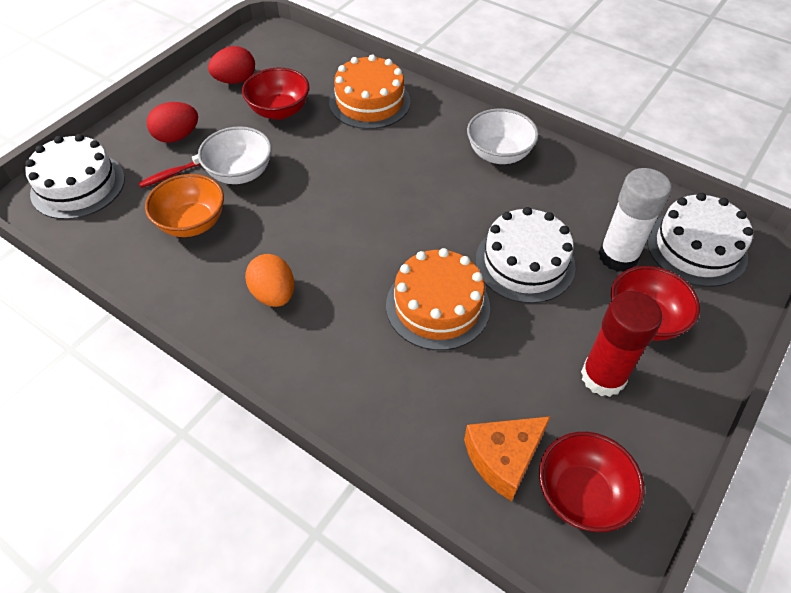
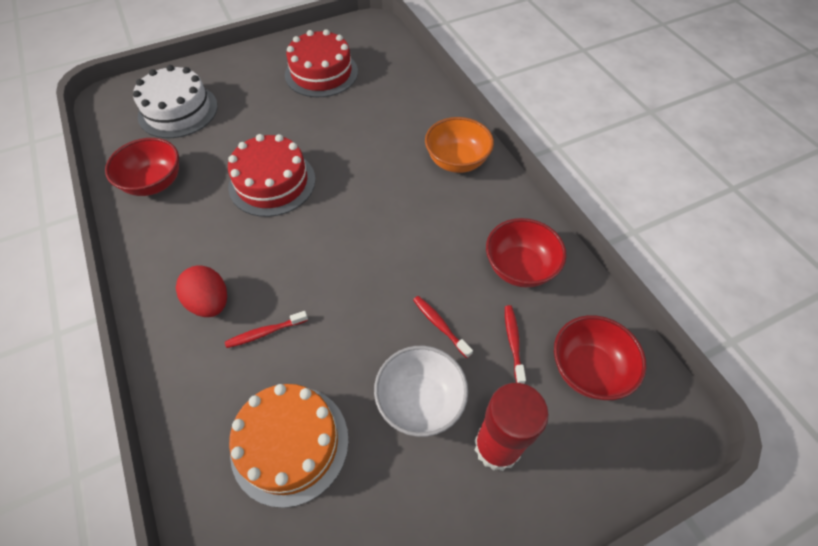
orange cake: [329,54,411,129] [386,248,490,350] = 2 -> [229,384,349,508] = 1
orange cheese: [464,416,551,502] = 1 -> none = 0
orange egg: [245,254,294,307] = 1 -> none = 0
red cake: none = 0 -> [228,134,316,217] [285,29,358,97] = 2
red egg: [147,102,198,143] [208,46,255,84] = 2 -> [176,265,227,317] = 1
red toothbrush: [138,154,201,188] = 1 -> [225,311,308,348] [413,296,473,358] [505,305,526,384] = 3
white bowl: [198,126,272,184] [467,108,539,164] = 2 -> [374,346,468,437] = 1
white cake: [25,134,125,219] [475,207,576,303] [647,193,753,287] = 3 -> [133,65,218,138] = 1
white glue stick: [599,168,671,272] = 1 -> none = 0

